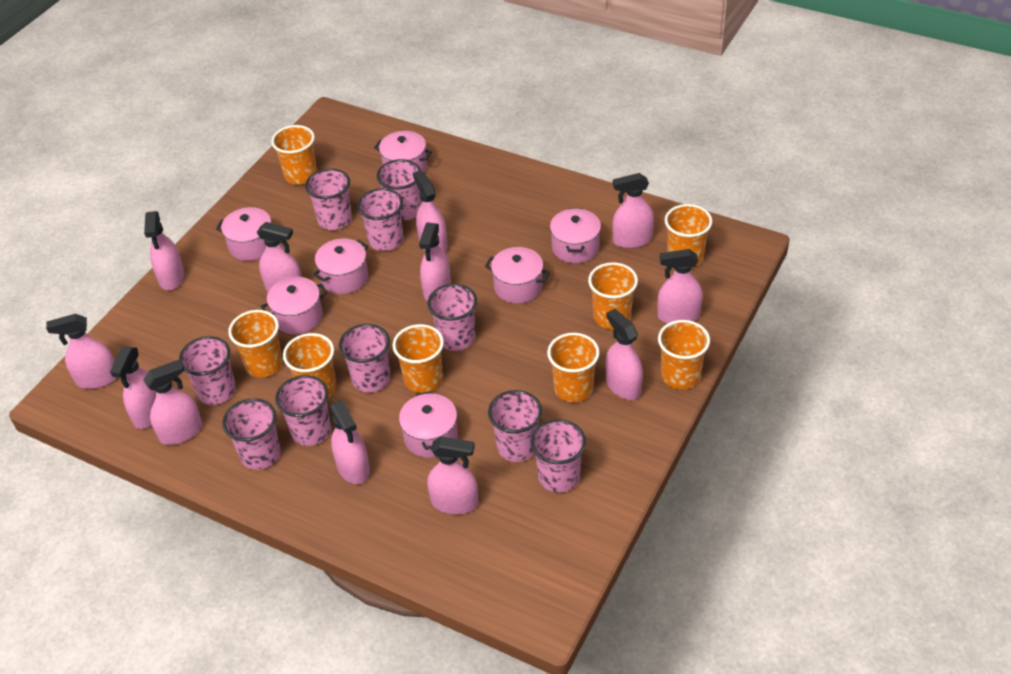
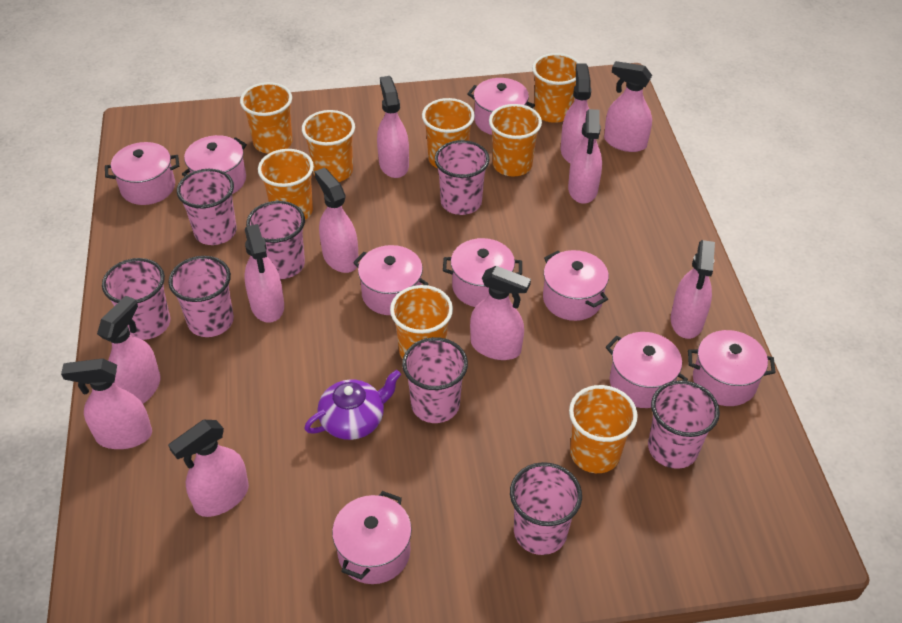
pink cup: [179,336,236,405] [222,398,281,470] [275,375,331,446] [305,168,352,230] [339,324,391,392] [357,188,403,251] [377,159,421,221] [427,284,477,351] [488,390,542,462] [531,419,586,493] = 10 -> [102,258,171,340] [168,256,234,337] [177,169,237,245] [246,201,305,279] [402,337,468,423] [435,140,490,215] [510,462,582,555] [648,380,720,469] = 8
pink pot: [216,207,271,261] [261,277,327,334] [313,239,369,294] [374,131,432,172] [399,391,458,458] [485,247,550,304] [550,208,601,263] = 7 -> [105,142,179,205] [182,135,247,194] [332,491,412,584] [353,245,428,315] [443,238,522,307] [467,78,535,135] [543,250,609,321] [606,332,688,408] [688,330,776,406] = 9
pink spray bottle: [46,314,117,389] [110,346,156,429] [143,360,202,445] [144,211,184,290] [257,222,302,292] [330,400,370,484] [413,170,447,252] [419,222,451,301] [427,436,478,514] [606,309,643,400] [612,173,654,248] [657,249,703,324] = 12 -> [61,358,152,449] [97,296,161,403] [168,420,249,517] [244,224,284,323] [314,168,359,273] [377,76,409,178] [470,266,531,360] [561,63,592,163] [568,109,602,204] [604,61,652,152] [671,240,715,339] = 11
purple teapot: none = 0 -> [304,370,401,440] = 1

